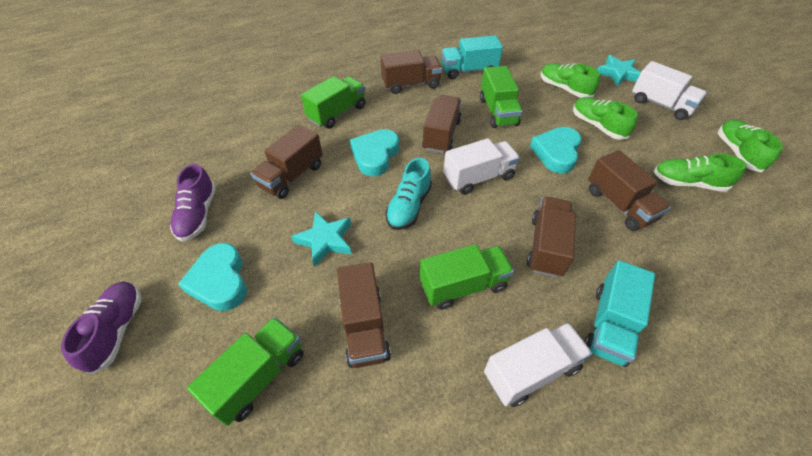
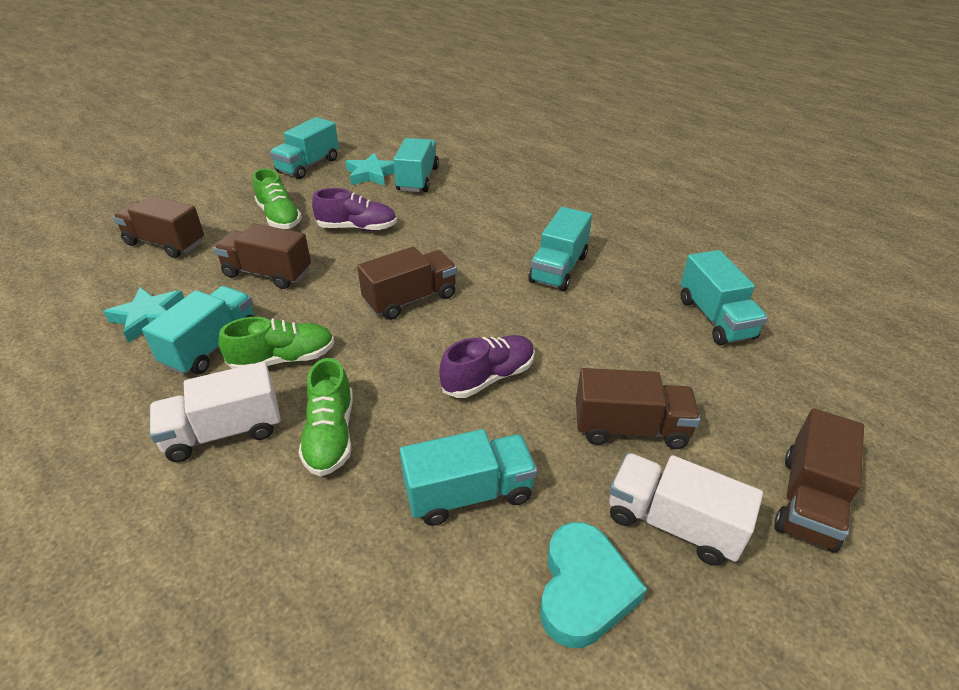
brown truck: [251,125,323,199] [337,262,391,368] [380,50,442,94] [422,95,461,154] [527,197,576,278] [588,150,671,231] = 6 -> [113,195,204,258] [214,223,311,289] [357,247,457,320] [576,368,701,449] [774,408,864,553] = 5
green shoe: [541,63,600,98] [573,97,638,140] [654,154,747,192] [718,119,783,172] = 4 -> [218,317,334,369] [253,168,302,229] [299,358,353,476] = 3
green truck: [187,317,304,426] [301,76,366,129] [420,244,514,310] [480,66,523,128] = 4 -> none = 0
turquoise heart: [178,243,247,311] [350,129,399,176] [530,127,582,174] = 3 -> [540,522,647,648] = 1
turquoise shoe: [386,158,432,230] = 1 -> none = 0
turquoise truck: [442,35,503,79] [584,260,655,367] = 2 -> [142,286,255,375] [270,117,339,179] [393,138,439,192] [400,429,537,526] [529,207,592,291] [681,250,768,345] = 6
white truck: [443,138,520,195] [484,323,592,407] [632,61,707,120] = 3 -> [150,362,281,462] [609,453,763,566] = 2

